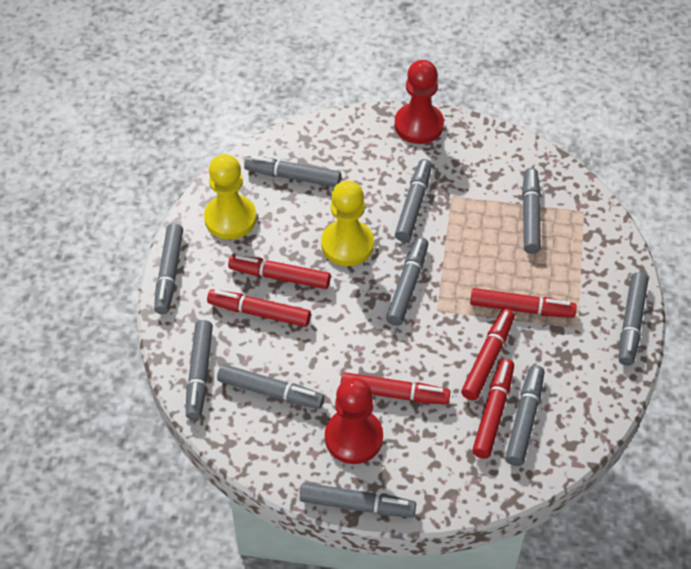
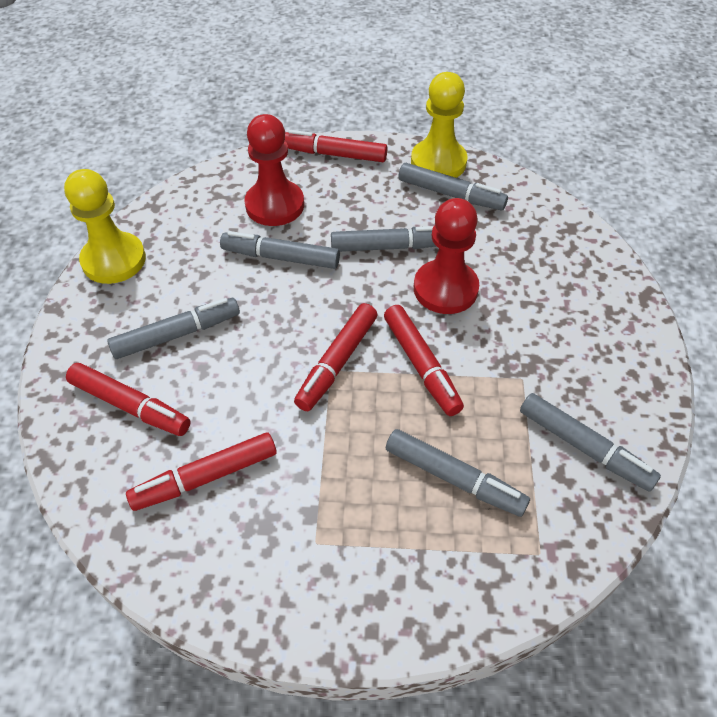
grey marker: [154,223,183,314] [186,320,213,420] [217,364,324,409] [244,156,341,187] [300,483,416,518] [386,237,428,326] [395,159,432,242] [505,365,545,466] [522,168,541,254] [619,272,648,366] = 10 -> [107,298,240,359] [220,231,340,269] [331,226,436,252] [386,429,530,517] [398,163,508,210] [520,393,661,492] = 6
red marker: [207,289,311,327] [228,255,331,289] [340,372,450,405] [461,309,515,400] [470,288,577,318] [472,359,514,459] = 6 -> [66,363,191,436] [126,433,277,511] [285,130,387,162] [294,303,378,411] [384,305,464,416] = 5

